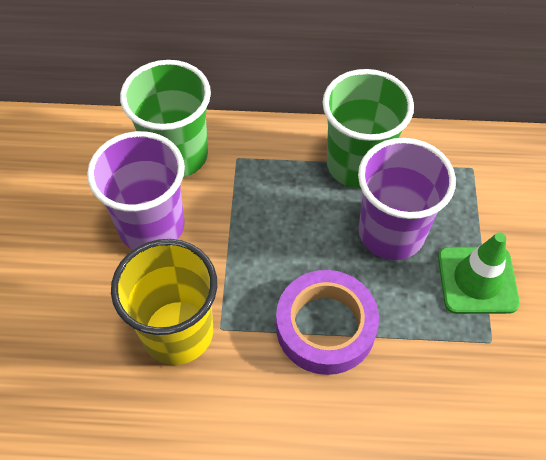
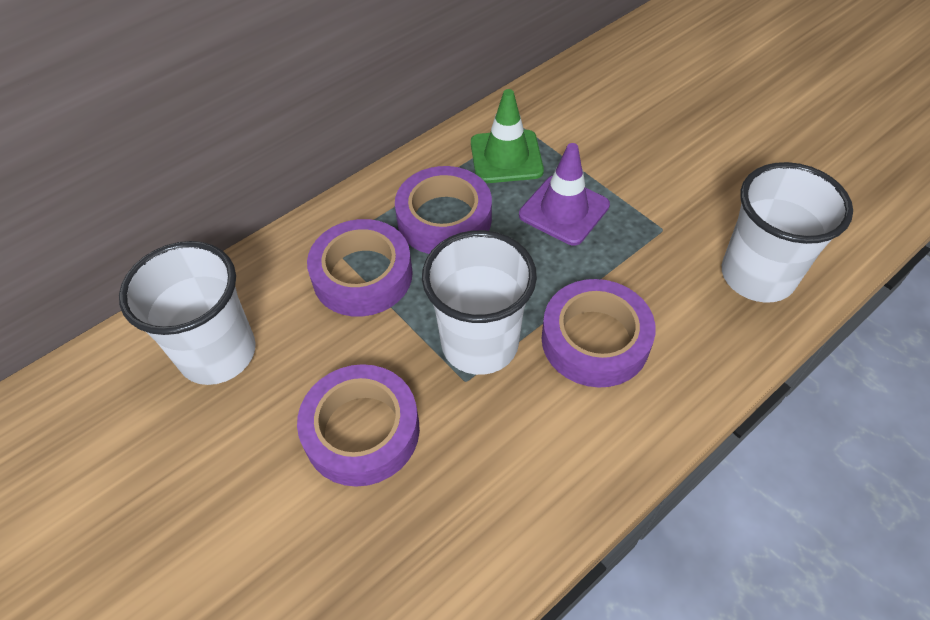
green cup: [120,60,211,177] [323,69,414,188] = 2 -> none = 0
purple cup: [87,131,185,250] [358,138,456,260] = 2 -> none = 0
purple tape: [276,270,379,375] = 1 -> [297,364,420,487] [307,219,413,317] [395,166,492,254] [541,279,656,388] = 4
purple traffic cone: none = 0 -> [519,143,610,245] = 1
white cup: none = 0 -> [119,241,256,385] [422,230,537,375] [722,162,853,303] = 3
yellow cup: [111,239,217,365] = 1 -> none = 0

